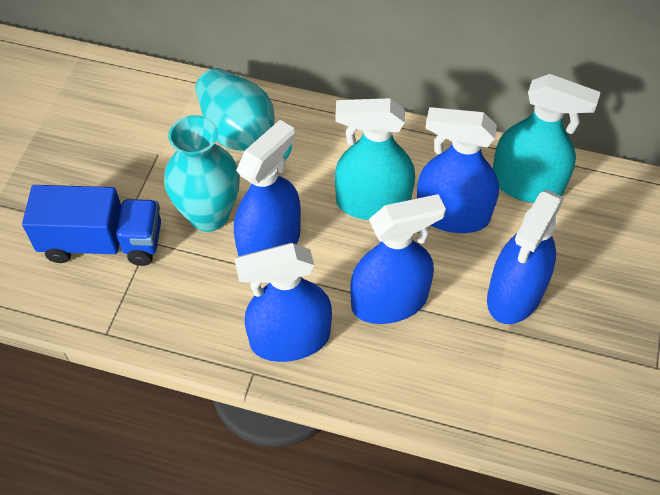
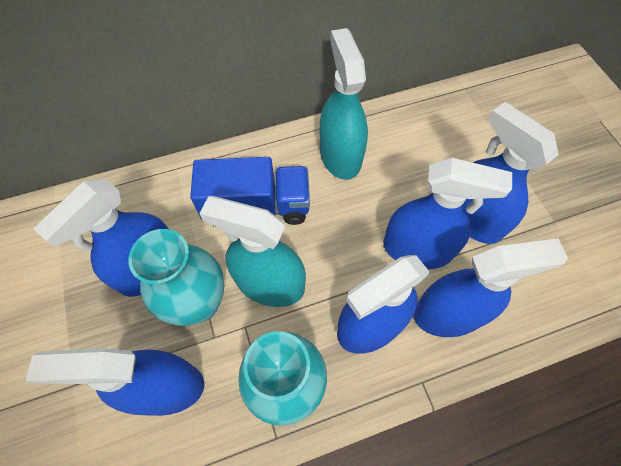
blue spray bottle: [234,120,301,256] [235,243,332,362] [350,194,446,324] [417,107,499,233] [487,190,564,324] = 5 -> [26,348,204,416] [33,179,168,297] [337,255,430,354] [383,158,512,269] [414,238,568,337] [462,102,559,244] = 6

